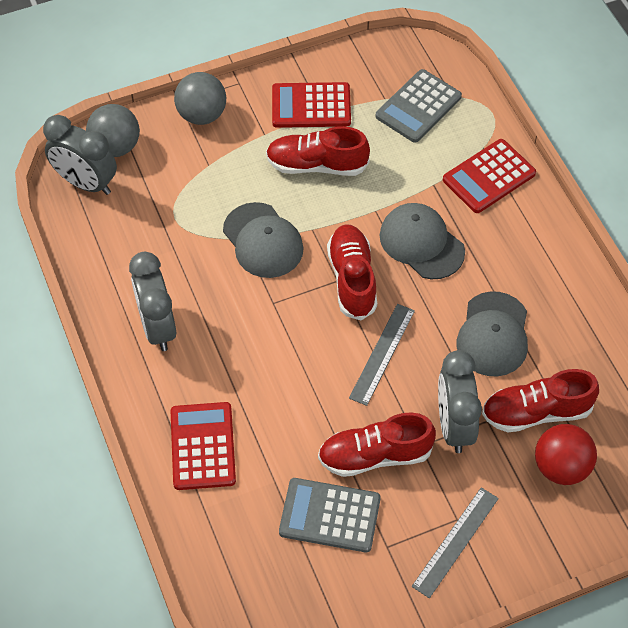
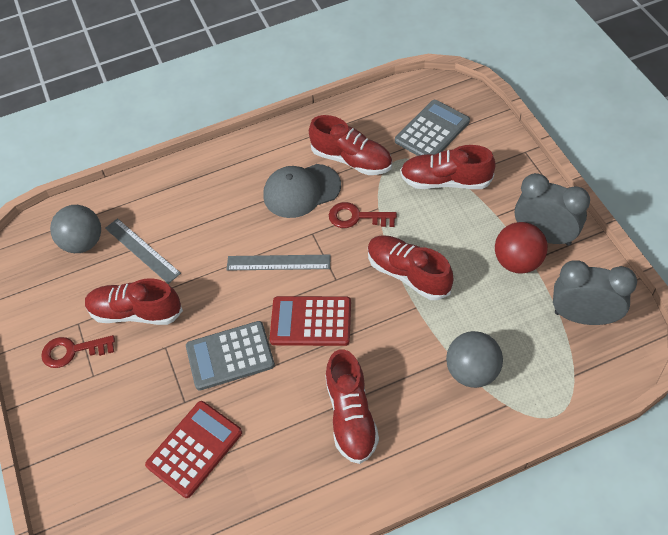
grey cap: [223,202,304,278] [380,203,465,279] [457,291,528,376] = 3 -> [263,164,341,218] = 1
grey clock: [43,115,117,195] [129,252,176,351] [438,350,482,453] = 3 -> [515,173,590,246] [553,260,637,325] = 2
red calculator: [171,402,236,490] [272,82,351,128] [443,139,536,213] = 3 -> [145,401,242,498] [269,296,351,346] = 2
red key: none = 0 -> [41,335,115,368] [329,202,397,228] = 2
red shoe: [266,126,370,176] [318,412,436,477] [327,224,377,320] [482,369,599,432] = 4 -> [85,278,183,325] [309,115,392,175] [325,349,379,464] [368,235,453,300] [400,145,496,189] = 5

